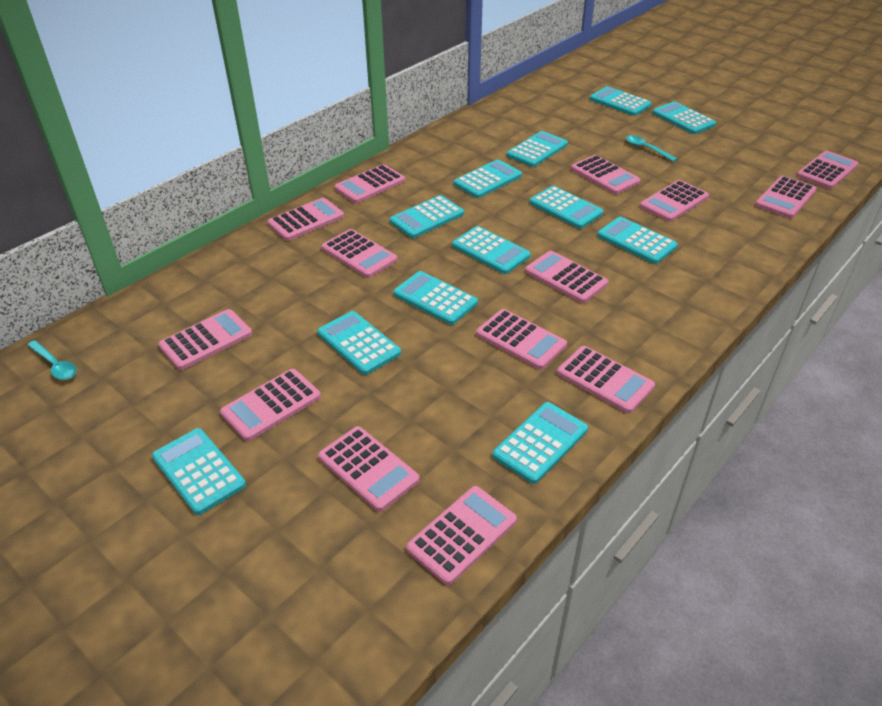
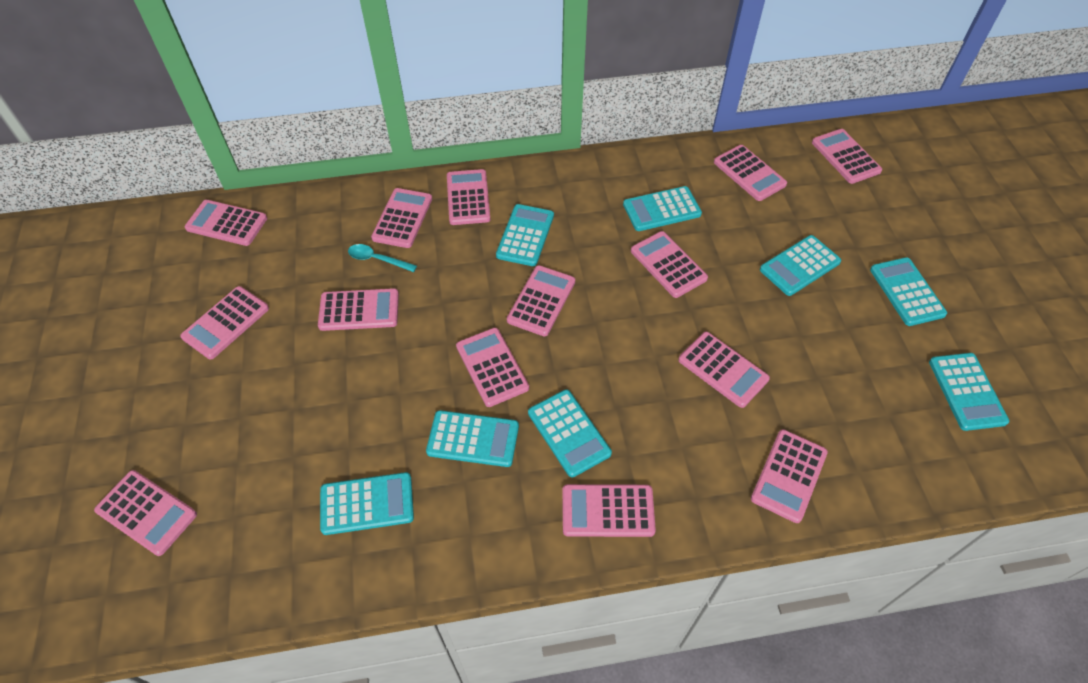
turquoise calculator: [152,428,246,515] [317,311,401,375] [390,195,464,238] [393,271,478,325] [452,226,531,274] [454,159,522,198] [492,402,588,484] [507,131,568,167] [529,186,604,229] [589,86,652,116] [597,217,678,264] [653,101,716,134] = 12 -> [320,472,414,535] [426,410,519,467] [496,204,554,266] [528,390,612,477] [623,186,702,231] [760,235,841,296] [870,257,947,326] [929,353,1009,431] = 8
turquoise spoon: [27,340,77,380] [626,135,677,162] = 2 -> [348,244,417,272] = 1

